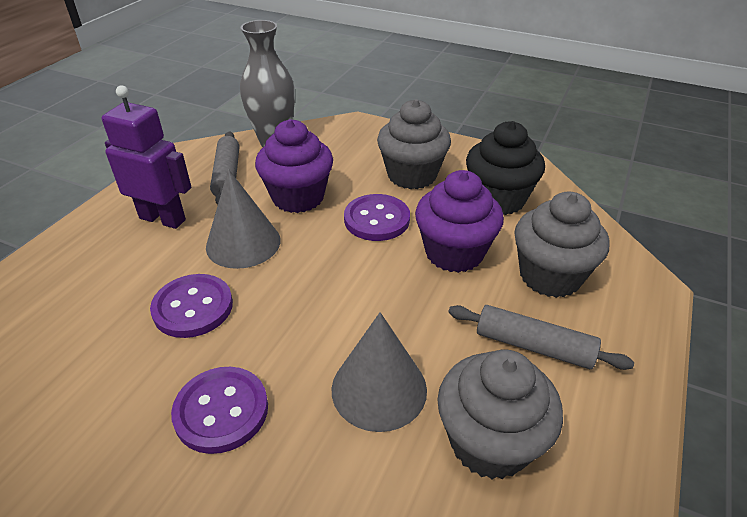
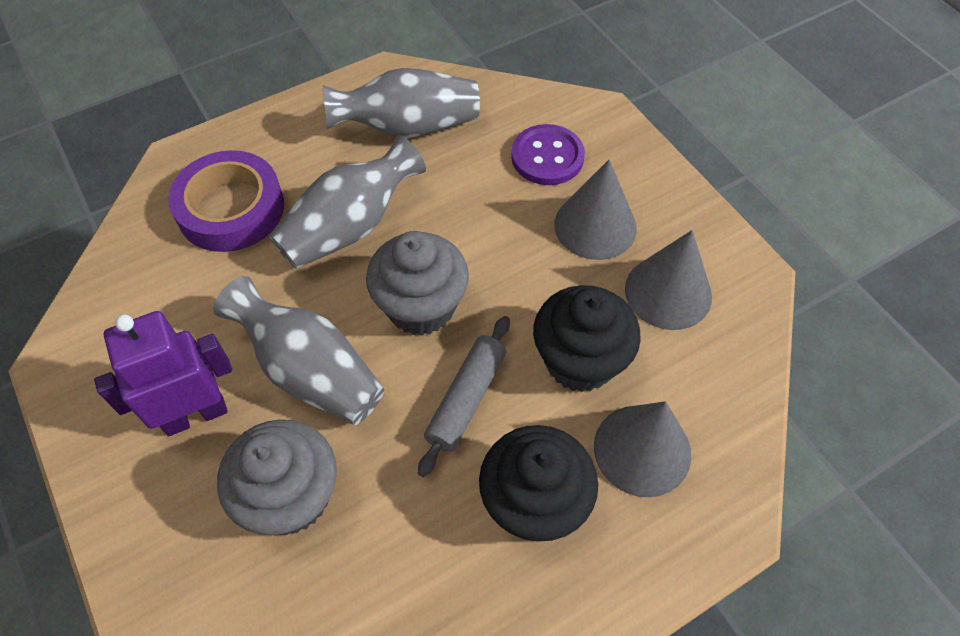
black cupcake: [466,121,545,215] = 1 -> [479,425,598,542] [533,285,641,392] = 2
grey cone: [206,169,281,269] [331,312,427,432] = 2 -> [554,160,637,260] [594,401,691,497] [625,230,712,330] = 3
grey cupcake: [377,99,451,189] [437,350,563,479] [514,192,609,298] = 3 -> [217,419,337,535] [366,231,469,336] = 2
grey rolling pin: [210,132,239,205] [448,305,634,370] = 2 -> [418,316,510,477] = 1
grey vase: [240,20,295,147] = 1 -> [213,276,384,425] [269,135,426,269] [323,68,480,138] = 3
purple button: [150,274,233,338] [171,367,268,454] [344,194,410,241] = 3 -> [511,124,585,185] = 1
purple cupcake: [255,119,333,213] [415,170,504,273] = 2 -> none = 0
purple tape: none = 0 -> [168,150,284,252] = 1

